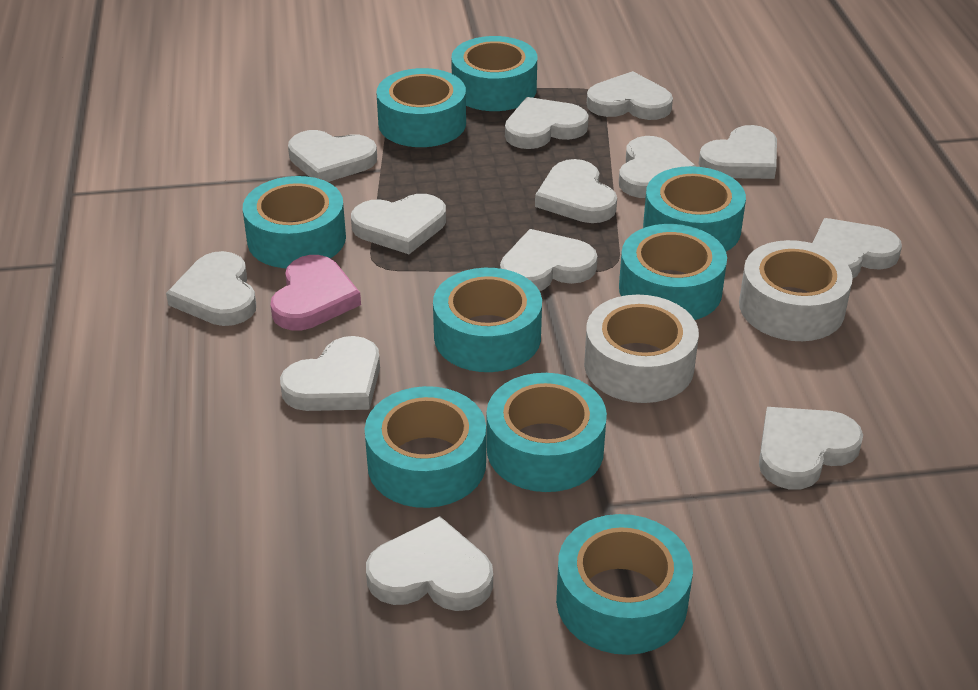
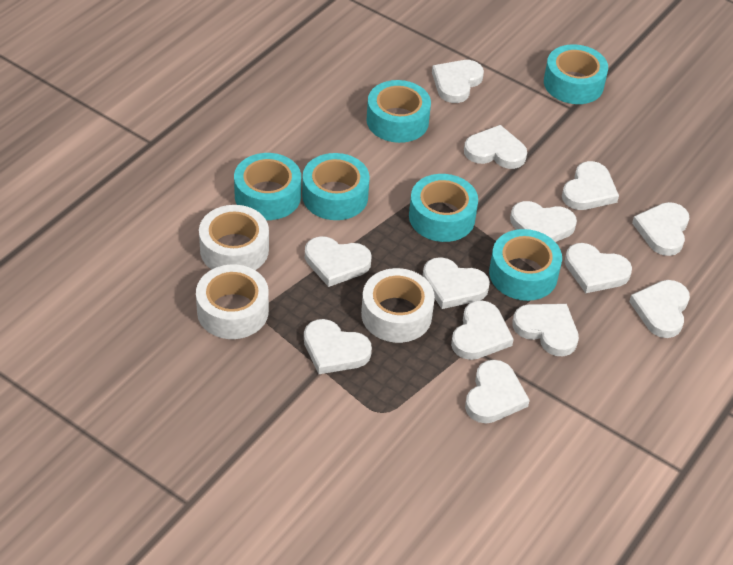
pink heart: [270,255,361,330] = 1 -> none = 0
turquoise tape: [243,176,346,268] [365,386,486,508] [376,68,466,147] [433,268,542,372] [451,36,537,111] [487,373,607,492] [556,514,693,655] [619,224,727,320] [643,166,746,251] = 9 -> [234,153,301,220] [302,153,370,220] [366,80,431,143] [409,174,478,242] [489,229,562,301] [544,44,608,104] = 6
white tape: [584,295,699,403] [739,240,853,341] = 2 -> [196,265,269,339] [199,205,269,270] [361,268,435,343] = 3

